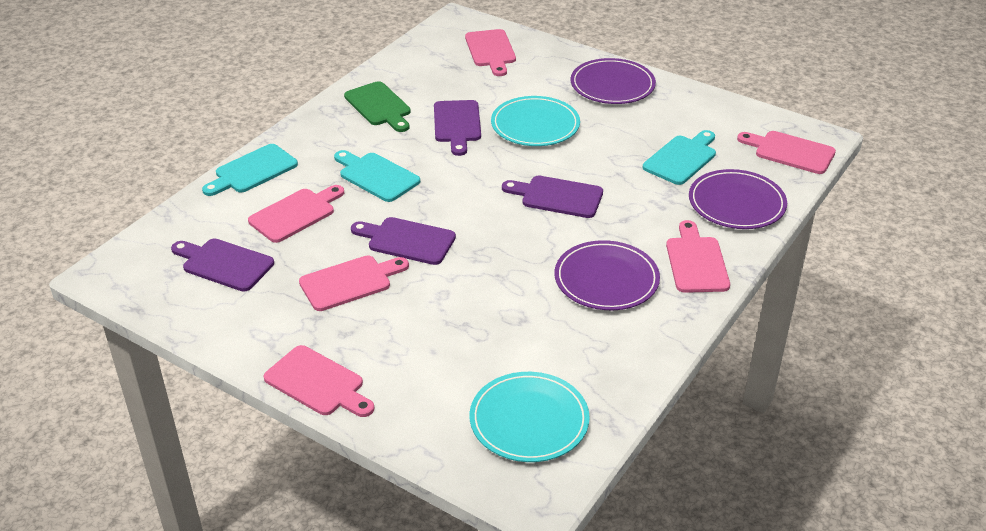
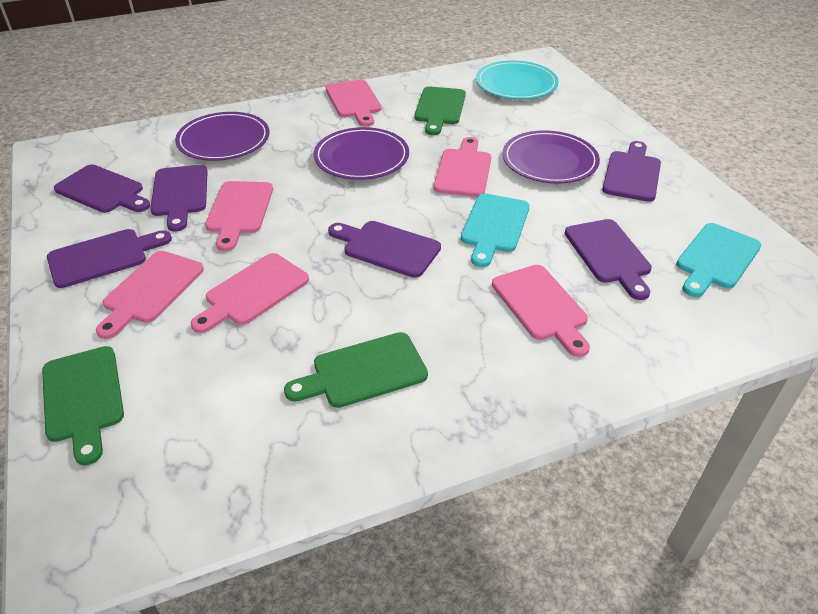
green cutting board: [344,81,411,132] = 1 -> [42,346,124,466] [284,332,428,408] [414,86,466,135] = 3
purple cutting board: [171,238,274,292] [351,217,456,265] [434,100,481,156] [502,176,603,218] = 4 -> [47,229,172,288] [54,165,150,213] [150,165,208,231] [328,221,441,278] [565,219,652,300] [602,141,661,202] = 6
turquoise cutting board: [202,144,298,196] [334,150,420,202] [643,130,716,185] = 3 -> [461,193,530,267] [676,223,761,297] = 2
turquoise plate: [470,372,590,462] [491,96,580,146] = 2 -> [476,60,559,100] = 1

